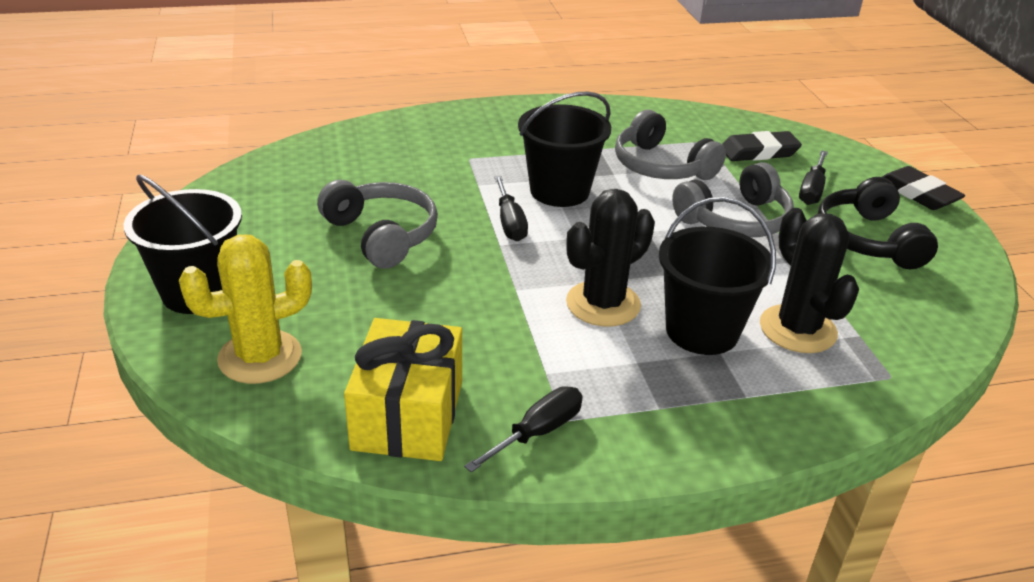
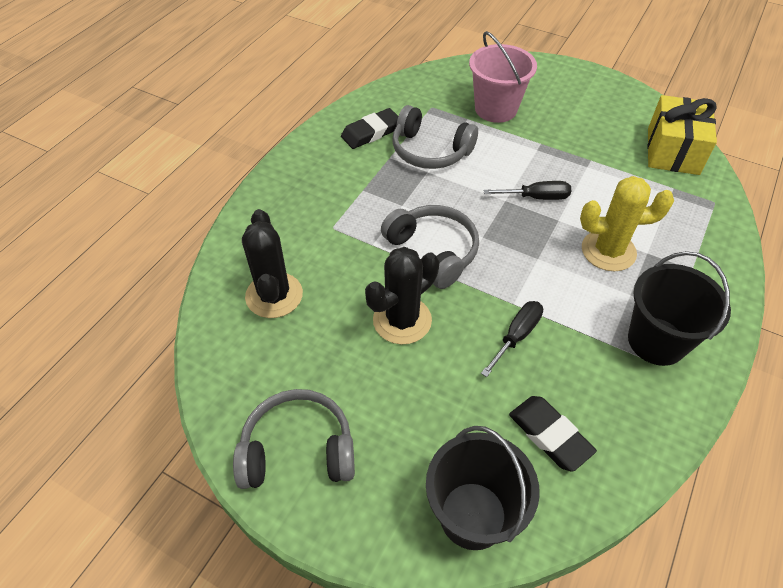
black bucket: [124,174,242,314] [518,92,611,207] [659,197,776,355] = 3 -> [426,426,540,550] [628,251,731,366] = 2
black headphones: [818,177,938,269] = 1 -> none = 0
black screwdriver: [464,386,583,472] [494,176,528,242] [799,150,828,205] = 3 -> [481,301,543,377] [483,181,571,200] = 2
pink bucket: none = 0 -> [469,31,537,123] = 1

